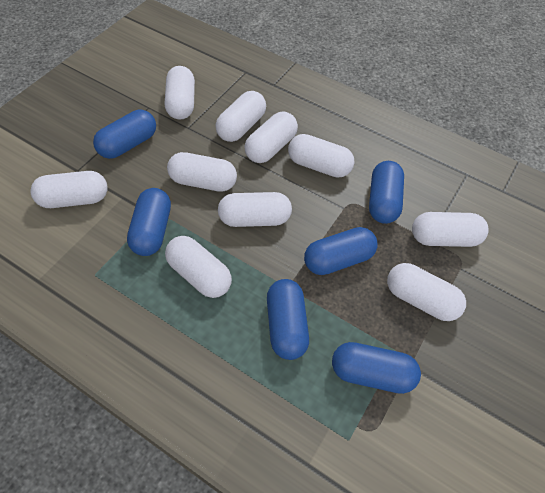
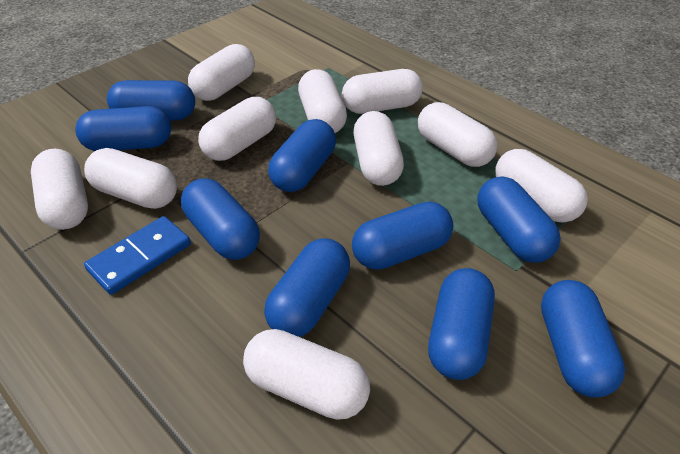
blue capsule: [93,110,156,159] [127,188,171,256] [267,279,309,360] [304,227,378,275] [332,342,421,394] [369,161,404,224] = 6 -> [75,106,171,151] [107,80,195,121] [181,178,260,260] [264,238,350,337] [268,119,336,192] [352,202,453,270] [428,268,495,380] [477,176,561,263] [541,280,625,397] = 9
blue domino: none = 0 -> [84,216,191,295] = 1

